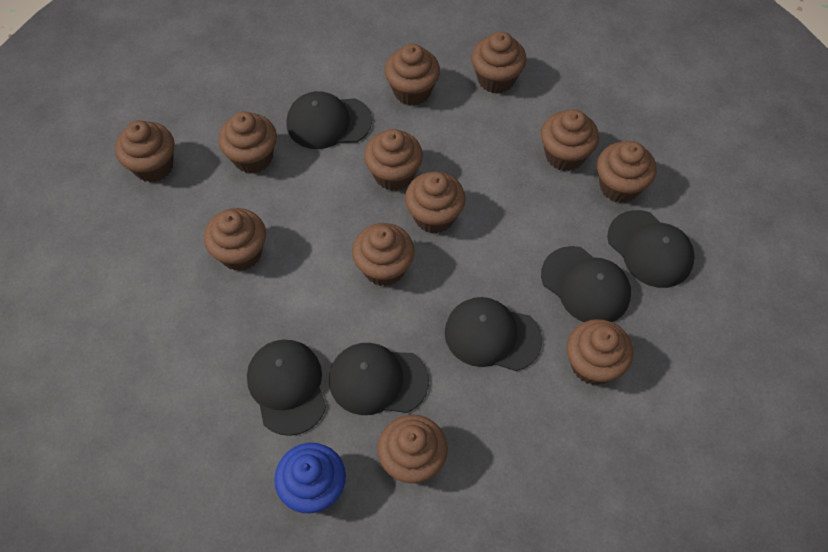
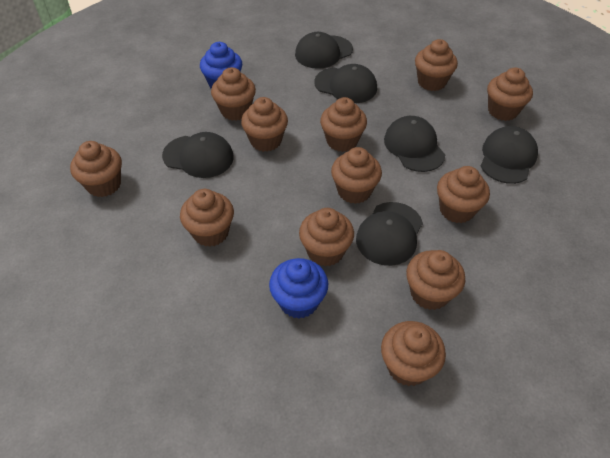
blue cupcake: [274,443,346,513] = 1 -> [200,42,242,89] [269,258,328,319] = 2

